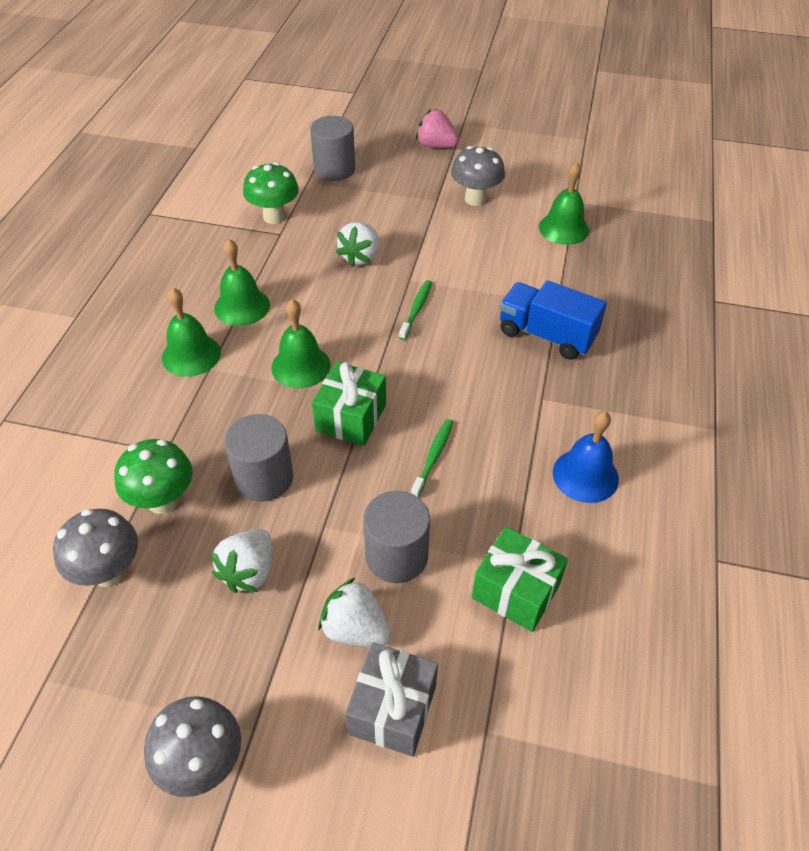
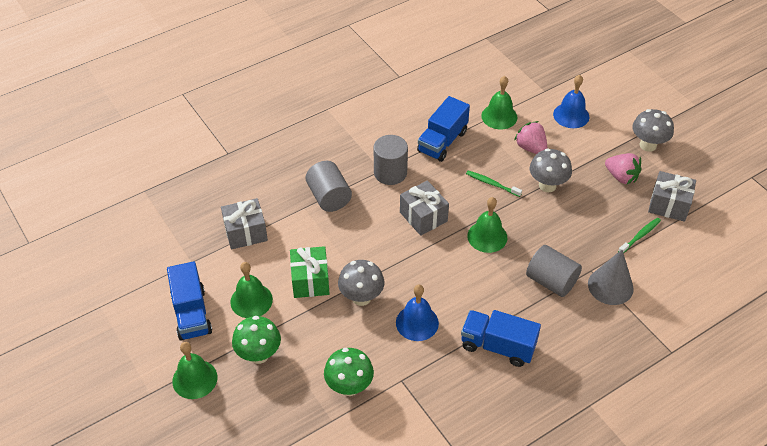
blue bell: [553,411,619,503] = 1 -> [396,284,439,341] [553,75,589,128] = 2
blue truck: [500,280,607,360] = 1 -> [167,261,212,341] [417,96,470,162] [461,310,541,367] = 3
green gift: [312,362,386,446] [472,527,568,632] = 2 -> [290,246,330,298] = 1
grey cone: none = 0 -> [588,250,634,305] = 1
grey gift: [345,642,438,757] = 1 -> [221,198,268,249] [400,181,449,236] [648,171,696,222] = 3
pink strawberry: [416,109,459,148] = 1 -> [514,121,547,154] [605,153,642,184] = 2
white strawberry: [211,529,272,593] [318,577,391,647] [336,222,379,267] = 3 -> none = 0

